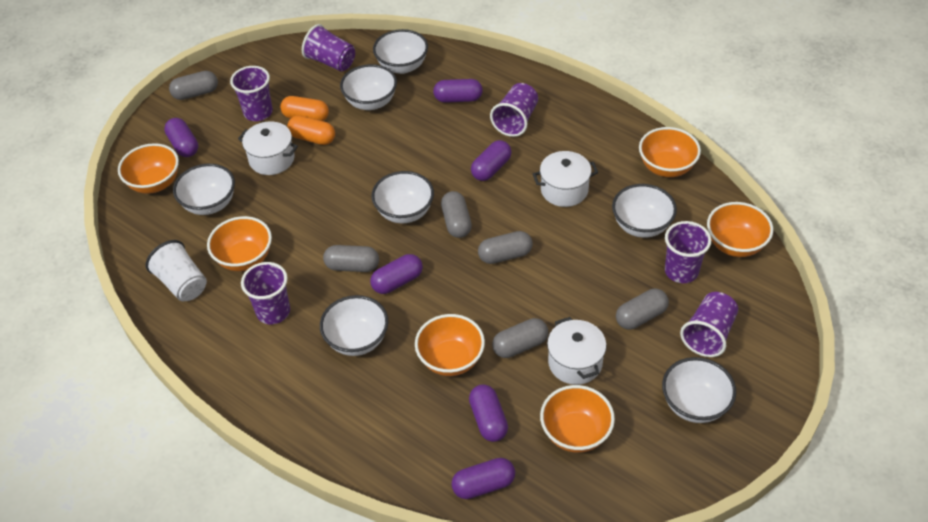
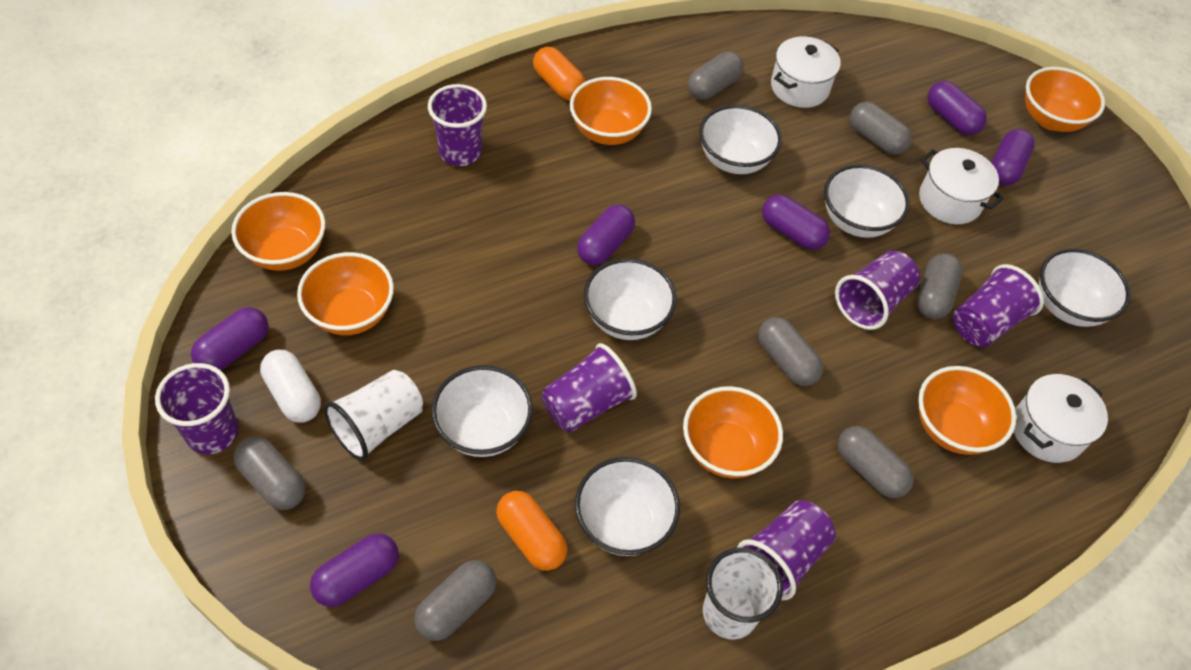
grey capsule: [169,71,218,100] [323,245,379,272] [441,191,472,238] [478,231,533,264] [492,318,548,358] [616,289,669,330] = 6 -> [233,436,306,510] [414,560,496,641] [688,51,744,100] [758,317,823,386] [838,426,914,498] [850,102,912,155] [917,253,963,319] = 7
white bowl: [173,164,235,215] [320,295,388,356] [340,64,397,110] [371,171,434,223] [373,29,428,74] [612,184,677,238] [662,357,736,423] = 7 -> [431,365,533,457] [575,457,680,556] [584,258,677,340] [699,105,782,174] [824,164,910,238] [1039,248,1131,327] = 6
white capsule: none = 0 -> [260,350,321,423] = 1
white cup: [146,240,207,301] = 1 -> [324,370,423,461] [703,547,783,640] = 2

